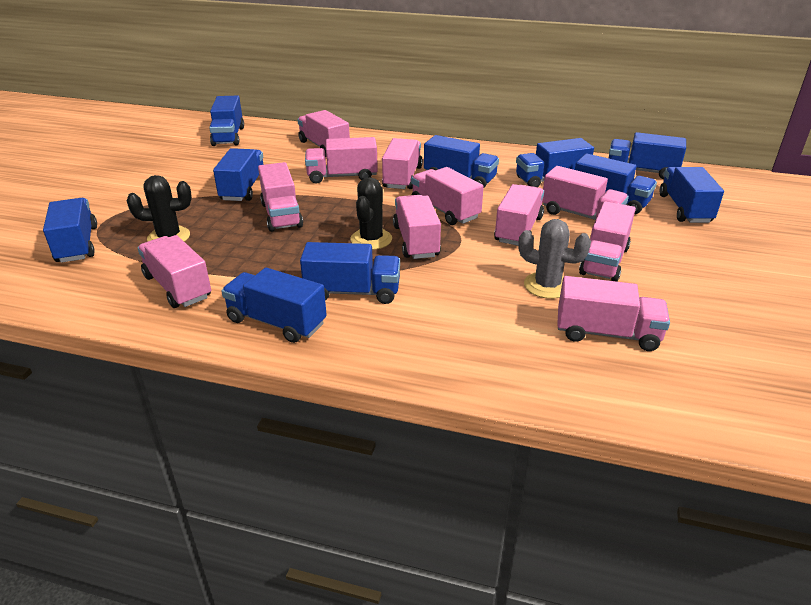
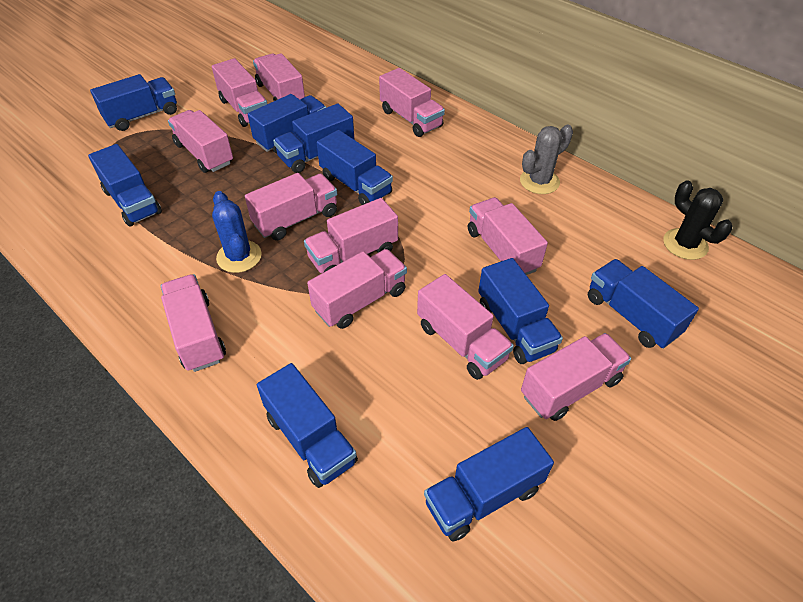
black cactus: [127,175,192,242] [350,177,392,250] = 2 -> [663,181,732,260] = 1
blue cactus: none = 0 -> [212,191,262,273] = 1
blue truck: [43,198,97,263] [209,96,244,146] [213,148,263,201] [221,267,327,343] [300,242,400,304] [424,135,499,189] [516,138,594,187] [575,154,657,214] [609,132,686,179] [660,167,724,223] = 10 -> [88,144,162,227] [90,74,177,131] [248,94,326,153] [257,363,358,488] [273,104,354,173] [317,130,393,205] [424,427,554,541] [478,258,563,364] [588,259,699,349] = 9

